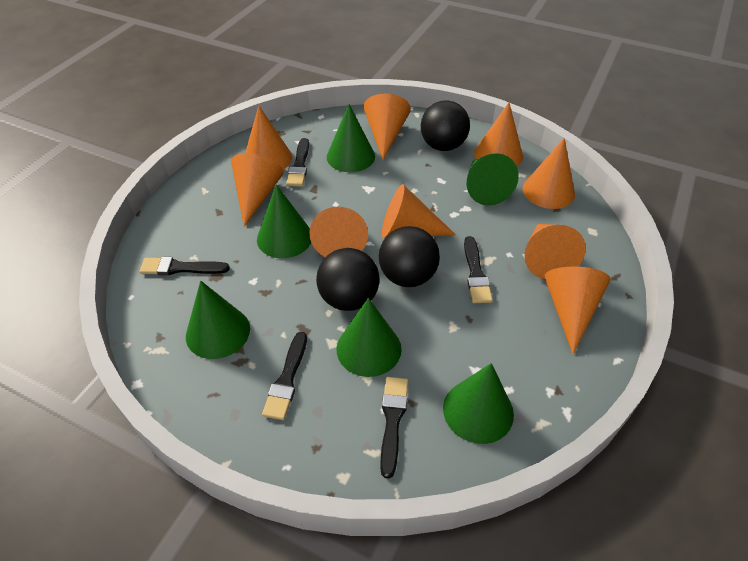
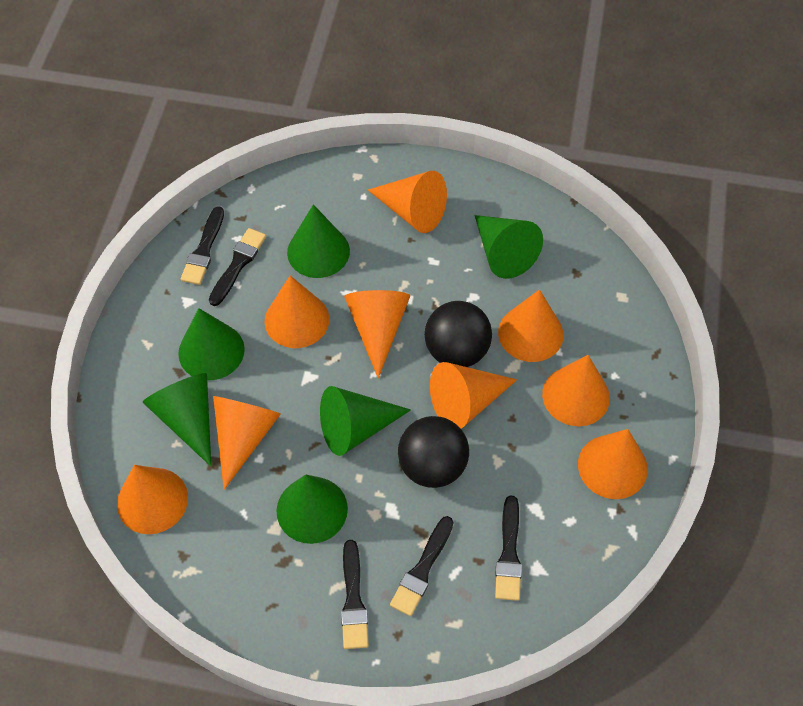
black ball: [316,248,380,311] [379,226,440,287] [421,101,470,151] = 3 -> [398,416,469,488] [425,301,492,367] = 2

